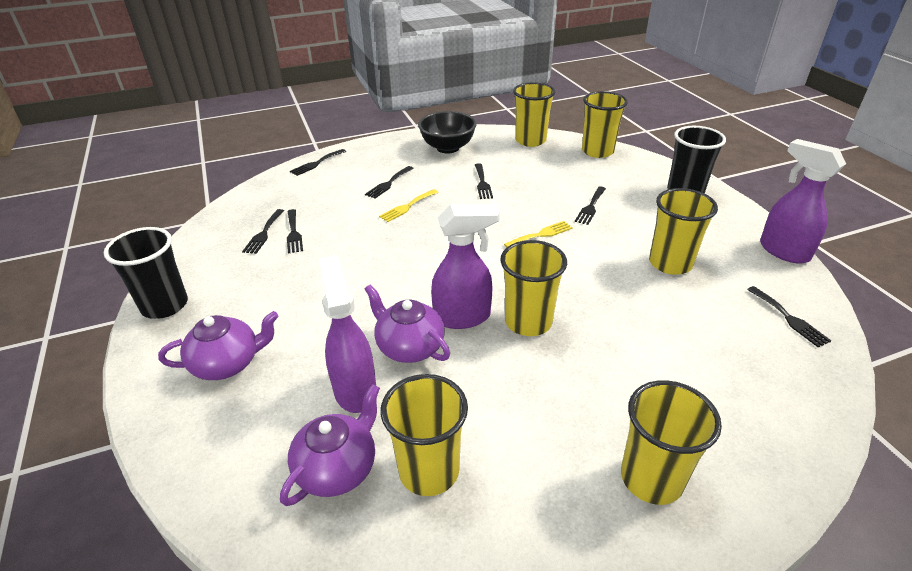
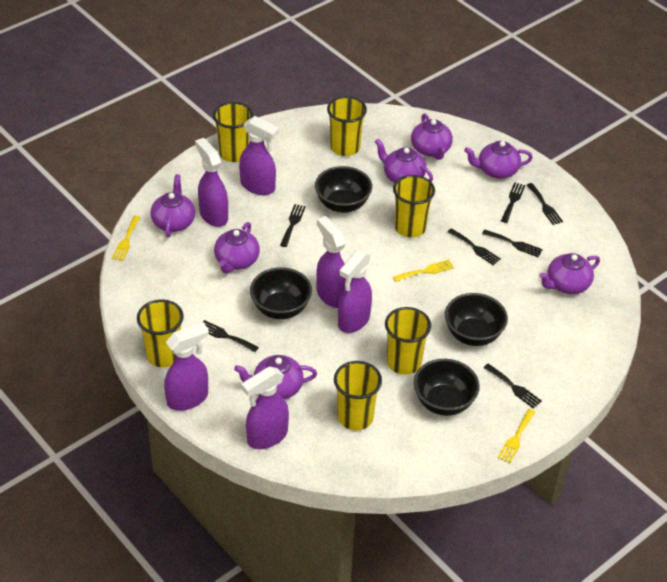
black bowl: [418,111,477,153] = 1 -> [250,267,312,319] [315,166,372,213] [414,359,480,416] [445,293,508,346] = 4
black cup: [104,227,188,319] [667,126,726,194] = 2 -> none = 0
purple spray bottle: [319,255,376,413] [431,204,500,329] [760,139,846,264] = 3 -> [164,322,209,411] [195,138,228,227] [239,116,279,195] [241,366,289,449] [316,216,346,308] [338,250,372,333] = 6
purple teapot: [158,311,279,380] [280,384,380,506] [364,284,450,363] = 3 -> [150,174,195,237] [214,222,260,274] [234,355,317,399] [375,139,433,183] [411,113,453,160] [464,141,533,179] [539,253,600,294] = 7
yellow fork: [379,189,438,222] [504,221,573,248] = 2 -> [112,216,140,261] [393,259,454,282] [497,409,536,463] = 3

